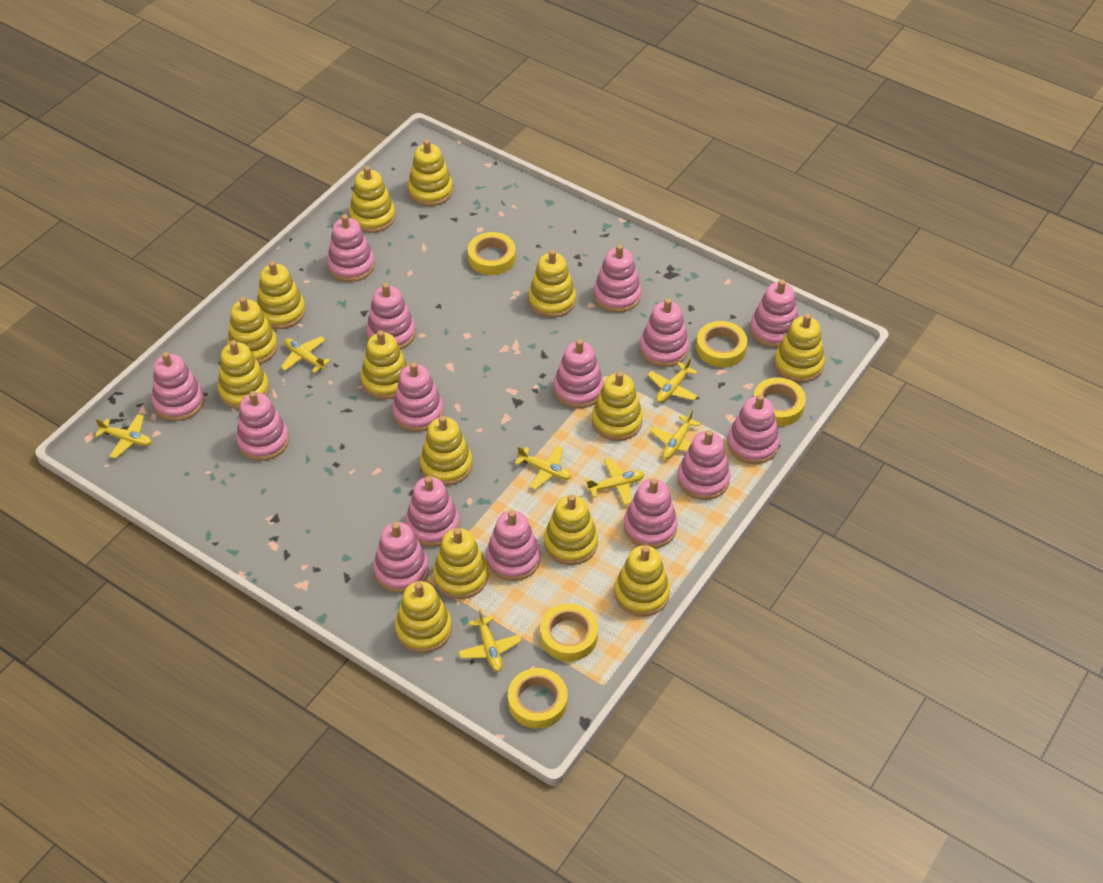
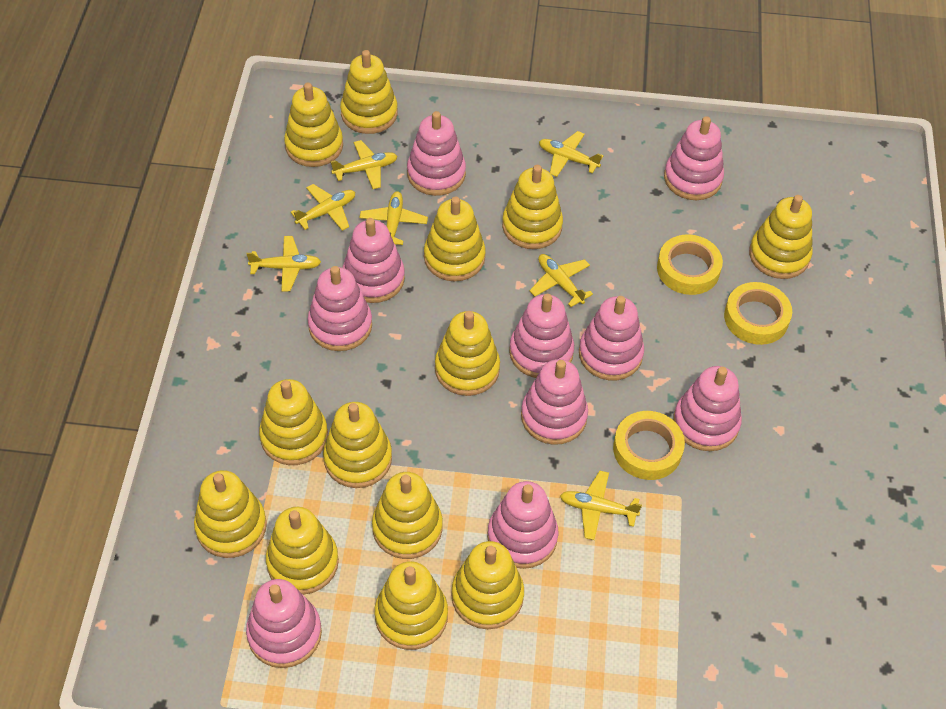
pink stacking toy: [152,352,204,421] [236,391,289,461] [327,214,375,282] [366,283,415,350] [373,522,429,593] [392,362,444,432] [406,476,460,547] [486,510,541,581] [554,339,604,408] [594,244,642,313] [624,478,678,549] [640,298,689,367] [677,430,730,500] [727,394,780,464] [750,279,798,348] = 15 -> [246,579,322,668] [308,266,372,351] [342,218,405,303] [407,111,466,196] [487,481,558,569] [509,294,574,378] [521,359,588,445] [579,296,644,380] [664,116,724,200] [673,366,742,451] = 10
yellow stacking toy: [218,340,269,409] [227,297,278,364] [257,261,306,329] [349,166,396,233] [361,330,408,399] [395,581,452,653] [408,140,453,206] [420,416,472,486] [433,528,488,599] [528,250,576,318] [544,495,598,565] [592,371,643,441] [614,545,670,617] [774,314,825,383] = 14 -> [194,470,267,558] [259,379,328,465] [266,507,339,595] [284,83,343,167] [323,402,392,488] [340,50,398,134] [372,472,443,559] [375,561,448,650] [424,196,486,282] [435,311,500,396] [451,541,524,629] [502,165,563,249] [749,195,813,279] = 13
yellow tape: [468,232,516,275] [508,668,567,729] [540,603,598,661] [696,321,747,367] [754,377,806,426] = 5 -> [613,411,685,480] [657,234,723,295] [724,282,792,345] = 3

